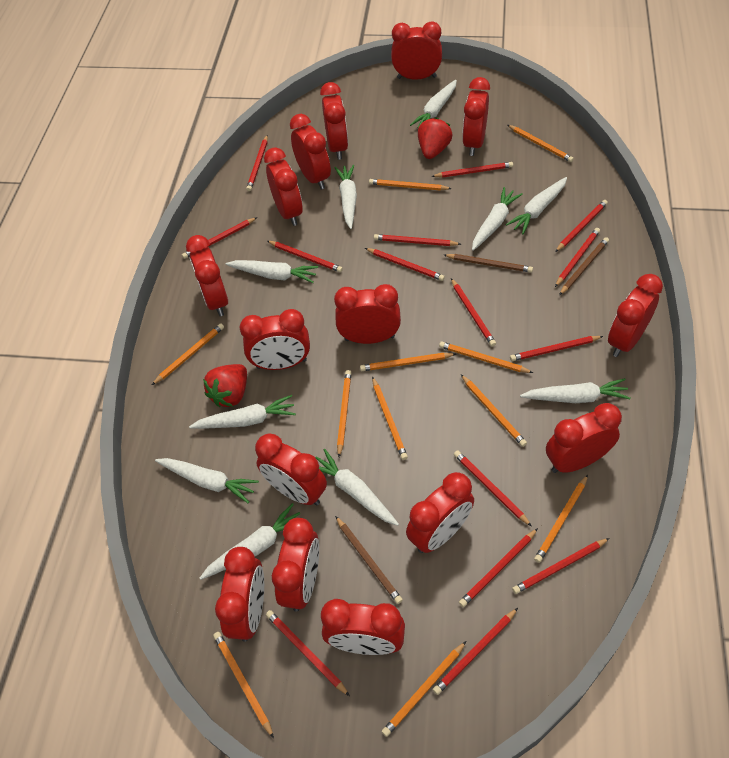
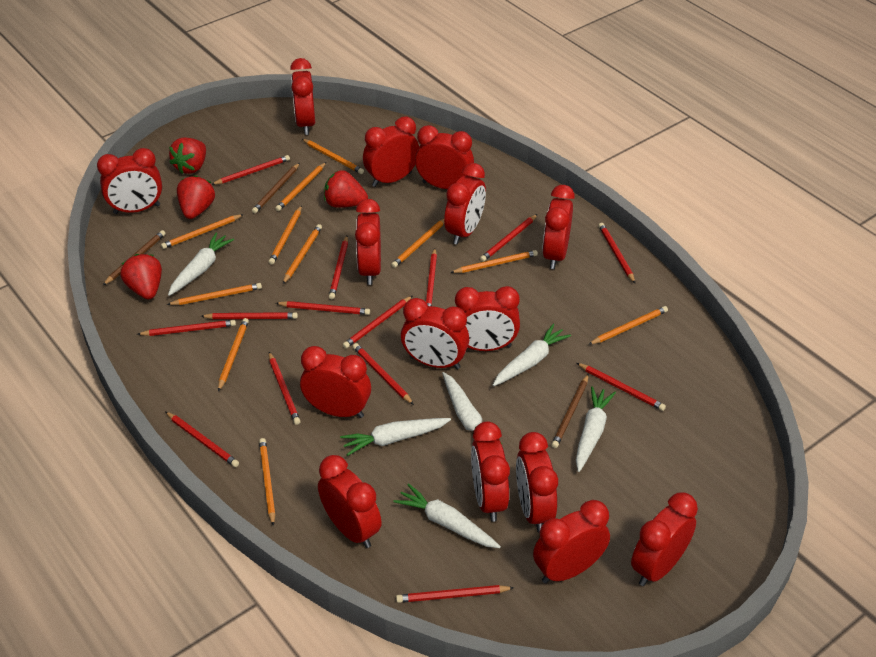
red pencil: [182,217,257,259] [246,135,268,191] [266,610,350,696] [268,241,343,272] [365,248,445,281] [374,234,461,246] [431,162,513,178] [433,608,518,695] [451,278,496,347] [454,450,532,527] [459,528,538,607] [510,336,603,361] [512,538,610,594] [555,200,608,252] [555,228,600,287] = 15 -> [137,320,236,336] [166,412,239,467] [201,312,298,319] [211,155,290,185] [269,352,301,425] [276,301,370,315] [329,236,348,299] [343,296,412,348] [353,343,414,405] [396,585,514,603] [426,248,437,306] [480,214,538,262] [577,363,666,411] [599,223,635,283] = 14
red strawberry: [203,364,247,407] [418,117,452,159] = 2 -> [120,254,162,299] [169,137,206,174] [177,175,215,219] [324,170,368,208] = 4
white carrot: [155,458,259,503] [189,395,296,429] [200,503,300,580] [226,260,318,283] [315,449,399,526] [334,165,357,229] [410,80,457,128] [472,187,523,251] [506,177,567,234] [520,378,631,403] = 10 -> [168,232,234,296] [340,418,451,456] [393,483,501,548] [442,372,502,444] [493,324,571,386] [576,386,616,472] = 6

